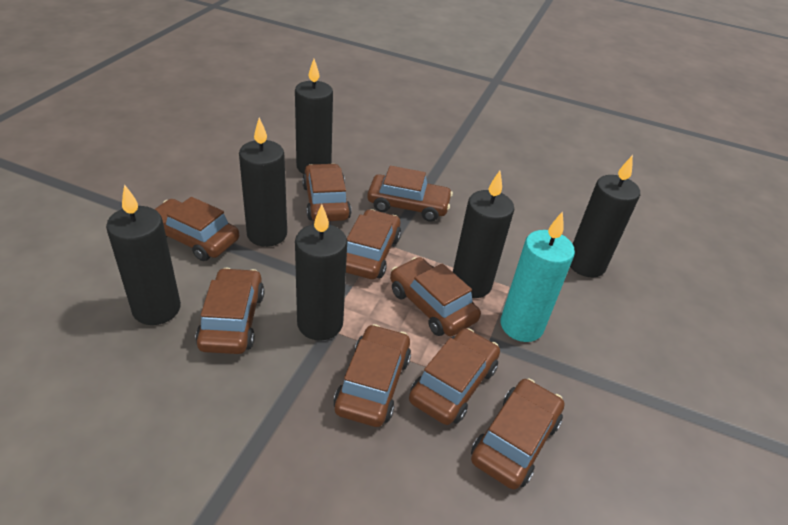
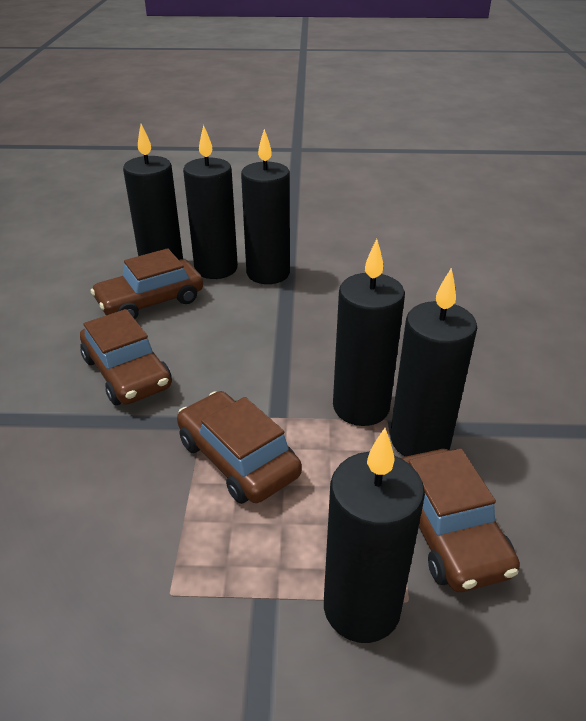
brown car: [154,197,239,261] [195,268,265,354] [302,163,351,221] [334,324,411,427] [346,209,401,279] [367,166,453,221] [390,257,481,336] [409,328,500,425] [471,378,565,490] = 9 -> [80,309,172,405] [91,248,203,319] [177,391,302,504] [401,448,520,592] = 4
turquoise candle: [501,211,575,342] = 1 -> none = 0

